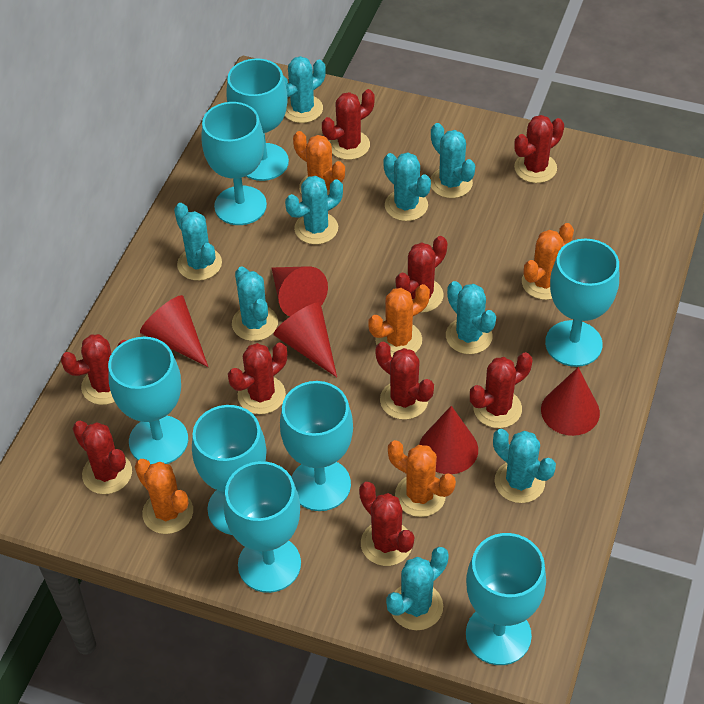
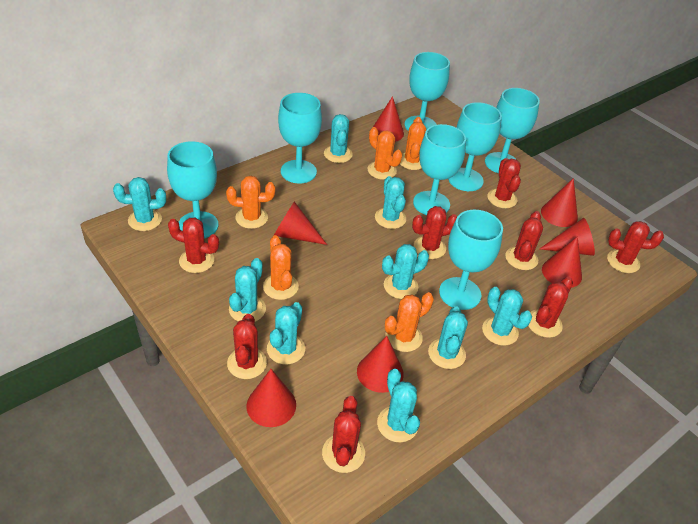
red cactus: [61,334,127,405] [73,421,132,494] [228,343,287,414] [322,89,374,160] [359,482,414,566] [376,342,434,420] [396,236,448,313] [470,352,532,428] [514,115,564,183] = 9 -> [168,218,219,273] [227,314,267,379] [322,396,365,473] [412,206,457,259] [487,158,521,208] [505,211,543,270] [528,277,573,338] [607,221,664,273] = 8
red cone: [140,295,208,367] [272,266,328,317] [273,302,337,377] [419,406,478,474] [541,367,600,436] = 5 -> [246,369,296,427] [274,201,327,245] [357,336,404,393] [373,96,404,142] [540,218,595,256] [541,178,578,227] [542,236,582,288] = 7
turquoise goblet: [108,337,188,464] [192,405,266,535] [201,102,267,225] [224,461,301,593] [226,58,289,181] [280,381,353,511] [466,533,546,665] [545,239,619,367] = 8 -> [167,141,218,238] [278,93,322,183] [404,52,450,131] [413,124,466,215] [439,210,503,310] [448,102,502,191] [485,88,540,173] = 7

